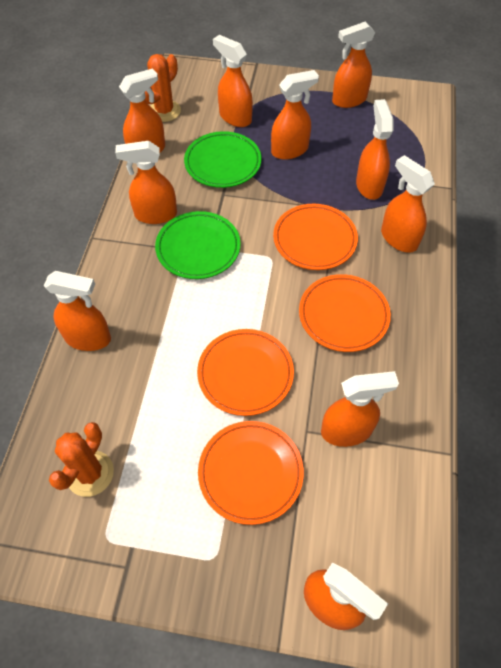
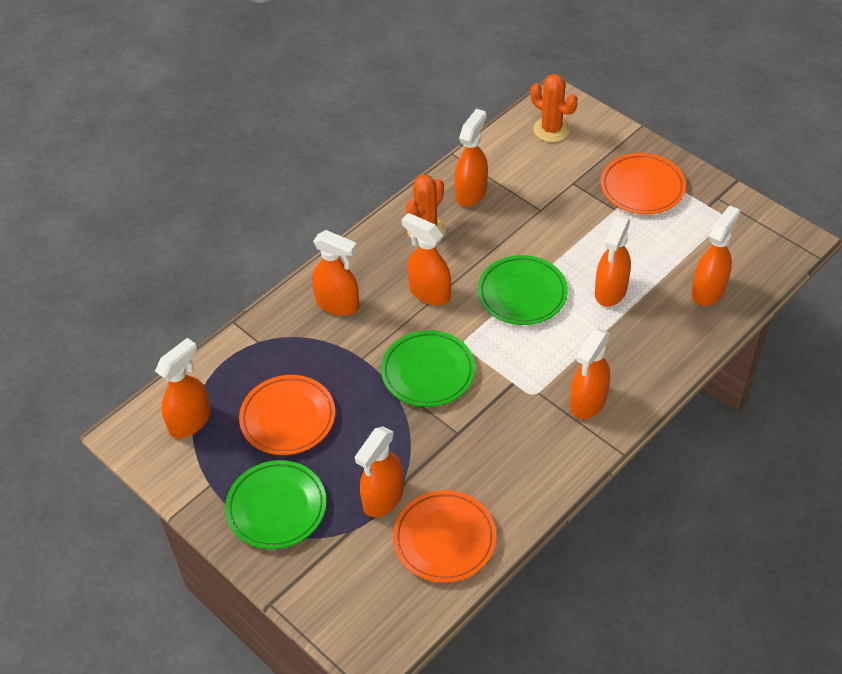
green plate: [155,211,241,279] [184,131,262,188] = 2 -> [225,460,327,549] [381,330,475,407] [478,255,568,325] = 3
orange plate: [197,329,294,416] [198,421,304,525] [273,204,358,270] [299,274,391,352] = 4 -> [239,375,336,455] [393,490,497,583] [601,153,686,214] = 3
orange spray bottle: [44,271,111,351] [115,141,177,224] [119,68,165,154] [213,35,253,127] [271,70,319,160] [304,563,388,630] [321,371,399,447] [332,22,375,108] [356,99,393,200] [381,155,435,253] = 10 -> [155,338,211,439] [312,230,359,316] [355,426,403,517] [401,213,451,306] [454,109,488,207] [570,329,610,419] [595,217,631,307] [692,205,740,306] = 8

